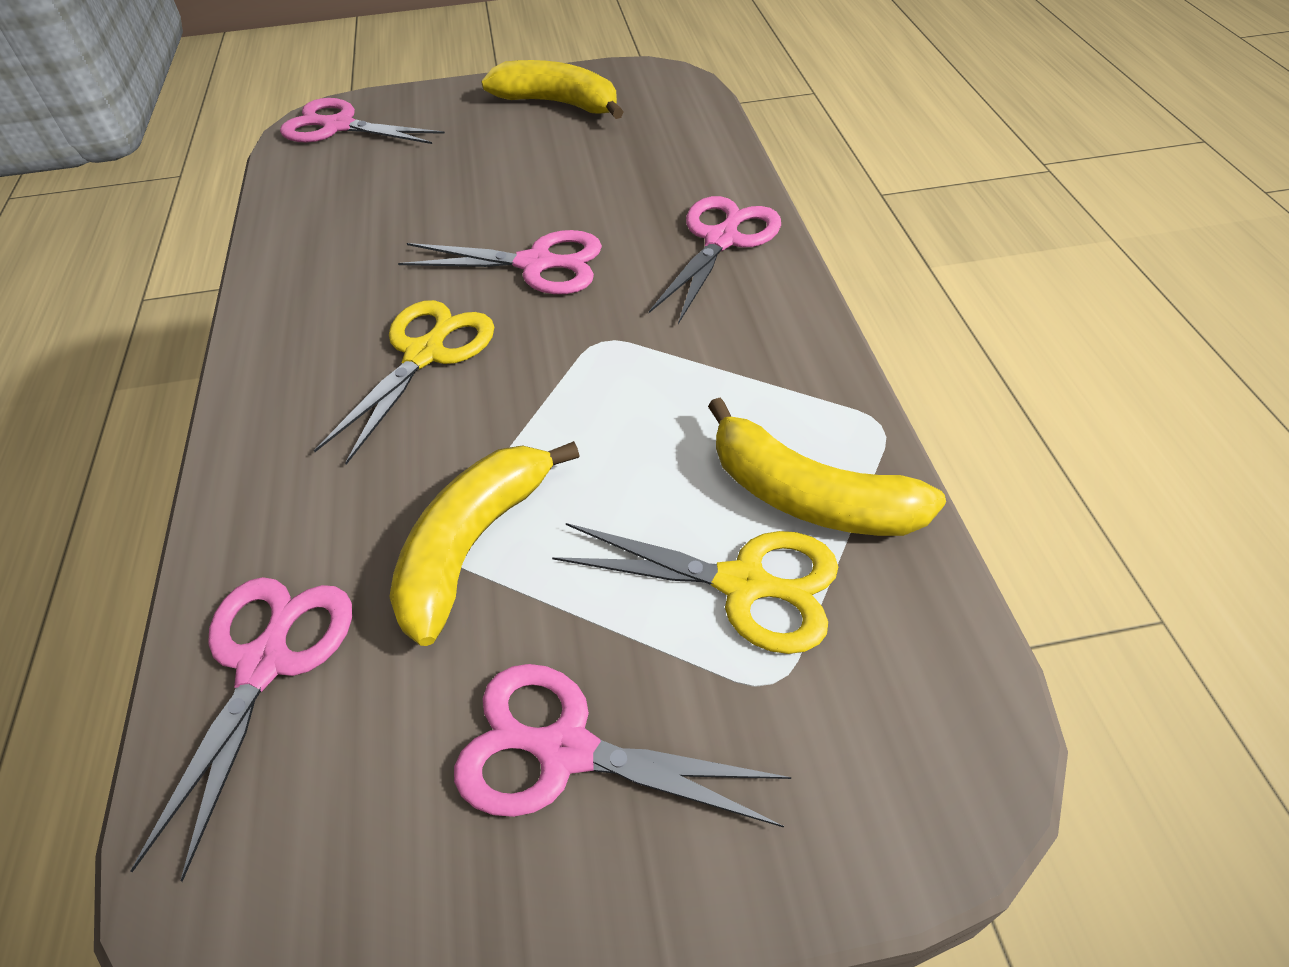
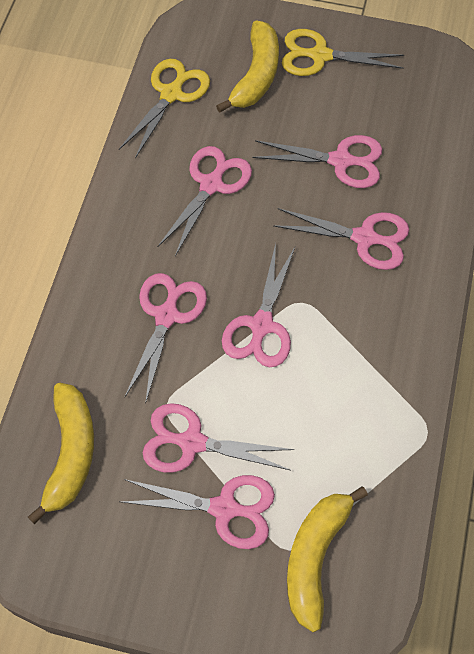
pink scissors: [130,577,352,882] [280,98,445,144] [398,230,602,294] [454,664,791,827] [649,196,781,324] = 5 -> [121,475,275,549] [125,273,207,404] [142,403,295,473] [158,146,252,256] [222,243,295,367] [252,135,382,188] [273,208,409,270] = 7

